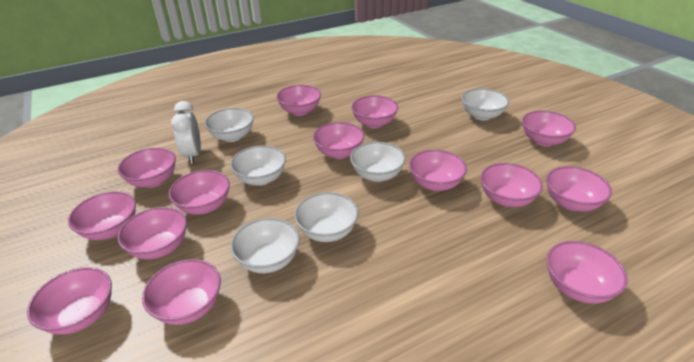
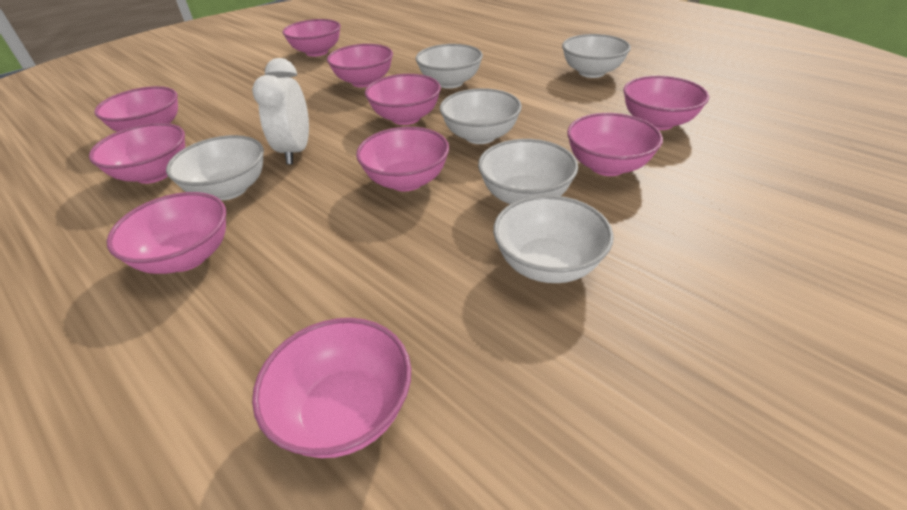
pink bowl: [27,267,112,335] [68,191,136,240] [117,207,187,260] [118,148,176,188] [142,259,221,325] [168,170,230,215] [276,85,321,116] [313,122,364,159] [351,95,398,128] [409,150,467,191] [480,163,543,207] [522,111,576,146] [546,166,612,212] [546,241,628,304] = 14 -> [89,123,185,184] [94,86,178,132] [107,192,226,274] [252,318,411,458] [282,19,341,57] [327,44,393,88] [356,127,449,191] [365,74,441,125] [567,113,663,176] [623,76,709,130] = 10

